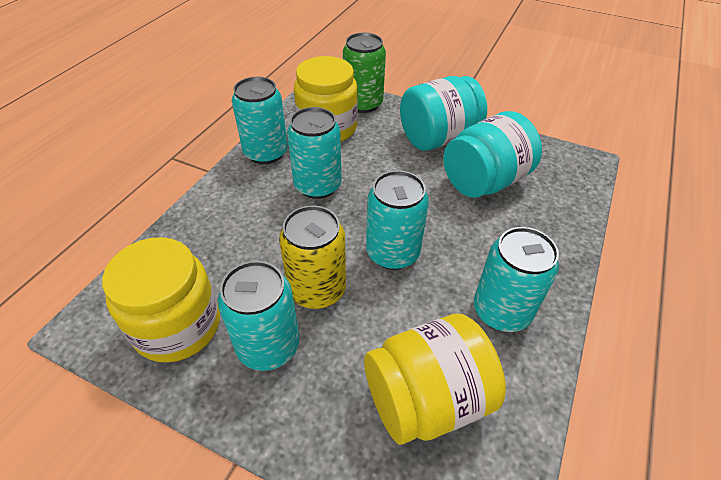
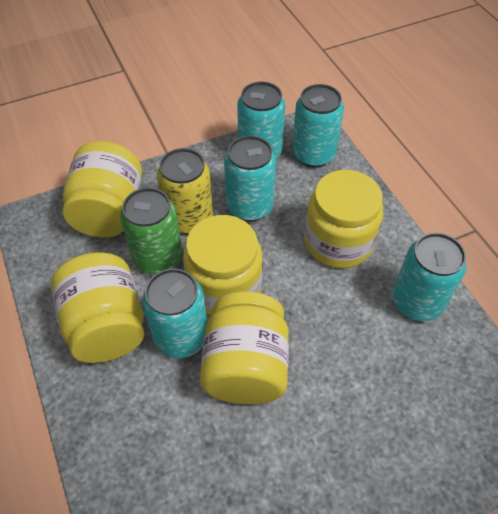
turquoise jar: [400,76,487,151] [443,111,542,198] = 2 -> none = 0
yellow jar: [102,237,220,363] [294,56,358,141] [364,313,506,445] = 3 -> [51,252,144,363] [63,141,142,238] [183,215,263,315] [200,292,289,405] [304,170,383,269] = 5

